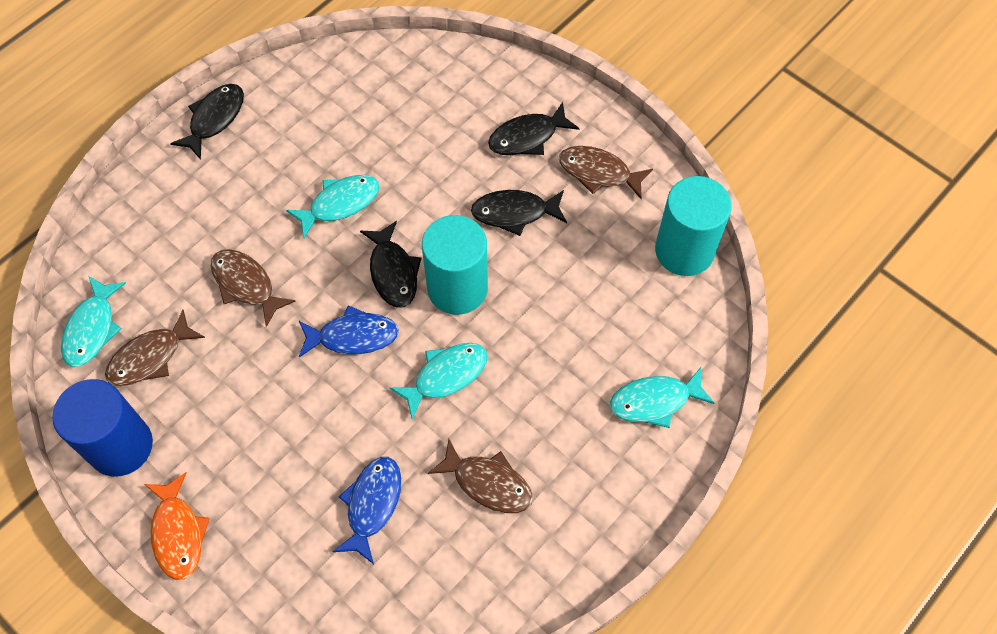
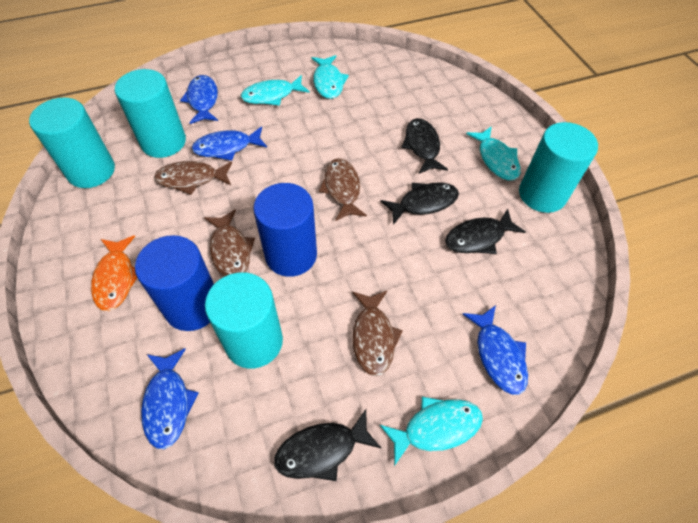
blue cylinder: [52,379,153,477] = 1 -> [135,235,214,331] [253,183,317,277] = 2
blue fish: [299,305,399,357] [333,457,401,564] = 2 -> [141,348,198,449] [180,75,218,124] [192,126,267,161] [463,305,528,395] = 4
turquoise cylinder: [422,215,488,315] [655,176,732,276] = 2 -> [29,98,115,188] [115,69,186,158] [205,272,283,369] [519,122,598,213] = 4

